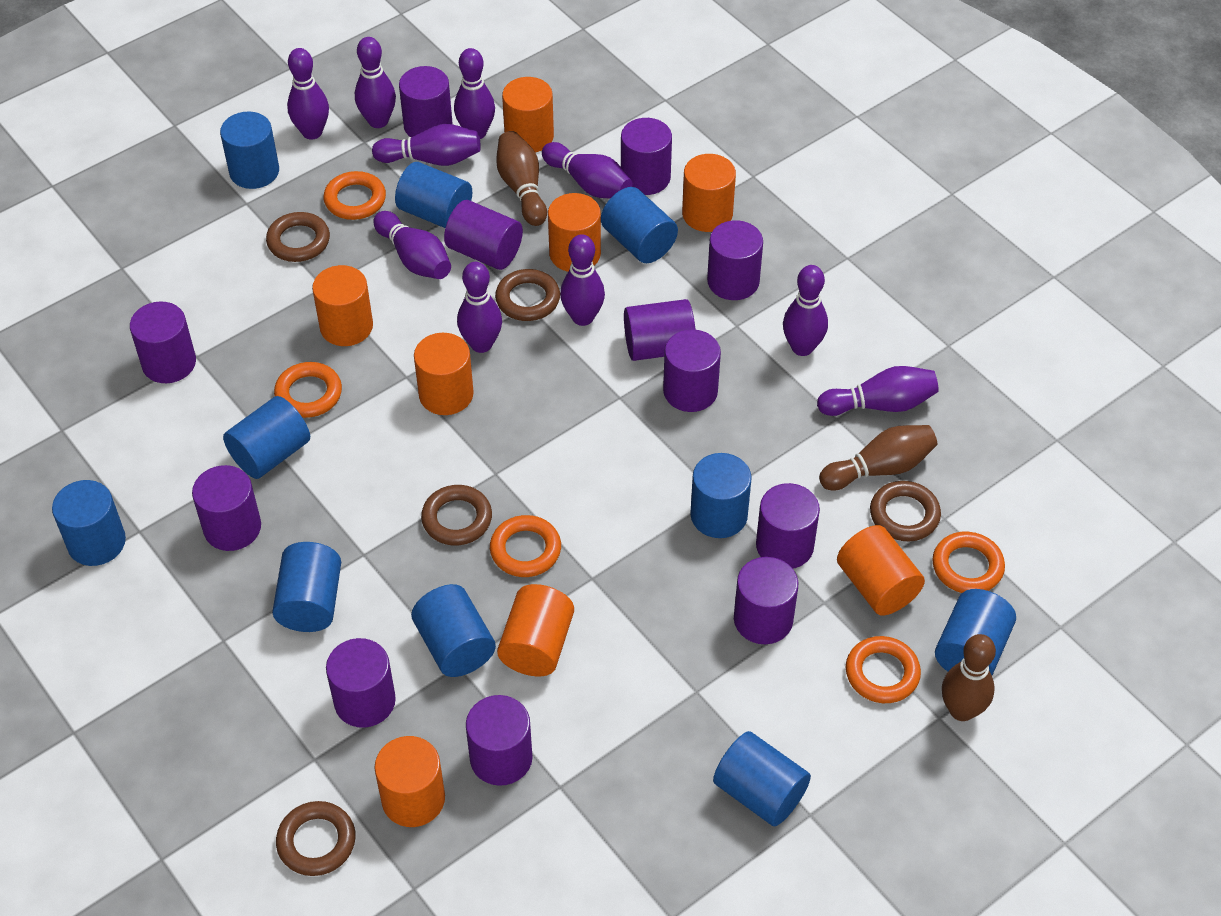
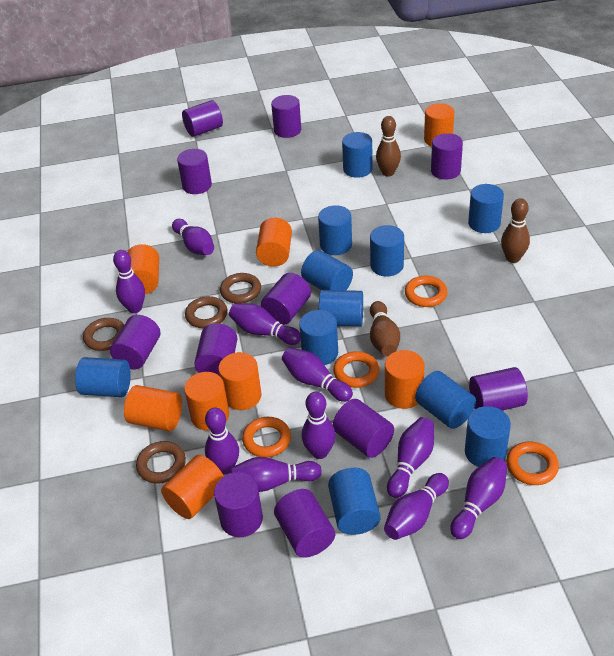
blue cylinder: [52,480,126,566] [220,111,279,189] [223,396,310,479] [272,542,341,632] [395,162,472,228] [411,584,496,677] [601,187,678,263] [690,453,752,538] [713,731,811,826] [935,589,1016,675] = 10 -> [75,357,131,397] [299,310,338,365] [301,250,353,290] [318,205,352,255] [319,290,363,327] [328,468,381,535] [342,132,373,178] [370,225,404,277] [415,371,476,429] [465,406,511,467] [468,184,504,233] = 11
brown ring: [266,212,330,262] [276,801,356,876] [421,485,492,546] [495,269,560,321] [870,481,941,541] = 5 -> [83,318,124,351] [136,441,186,484] [185,296,227,328] [220,273,261,303] = 4
orange ring: [274,362,342,418] [323,171,386,220] [490,515,561,577] [846,636,921,703] [932,532,1005,593] = 5 -> [242,417,291,458] [333,351,379,388] [405,276,447,307] [506,442,559,485] = 4
purple cylinder: [130,301,196,383] [192,465,261,551] [326,638,396,728] [399,66,453,137] [444,200,523,270] [466,695,533,786] [621,118,672,195] [624,299,696,361] [663,329,721,412] [707,220,763,300] [734,557,798,644] [756,483,820,569] = 12 -> [110,315,160,369] [177,149,212,194] [182,100,223,137] [194,323,237,375] [214,473,263,537] [261,273,311,325] [271,95,301,138] [274,489,335,557] [333,399,394,458] [431,133,463,179] [469,367,528,410] = 11

